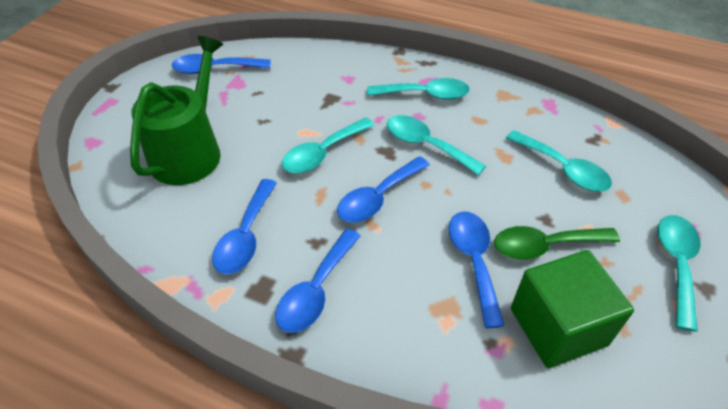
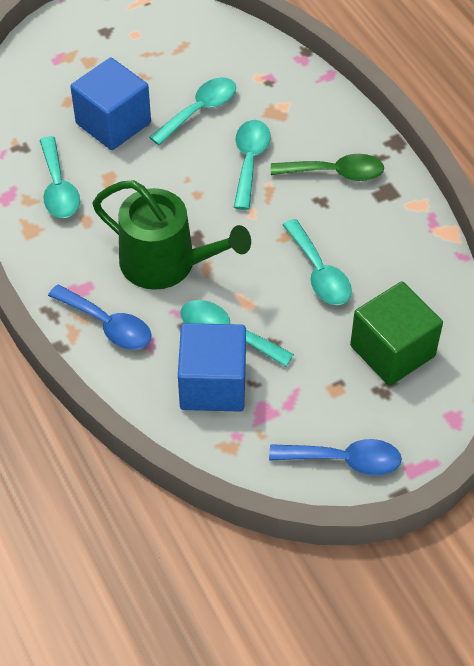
blue cube: none = 0 -> [70,57,151,150] [178,323,246,412] = 2
blue spoon: [172,54,270,74] [212,179,277,274] [275,229,361,333] [337,156,430,223] [449,211,505,328] = 5 -> [48,285,151,350] [269,439,402,475] = 2

